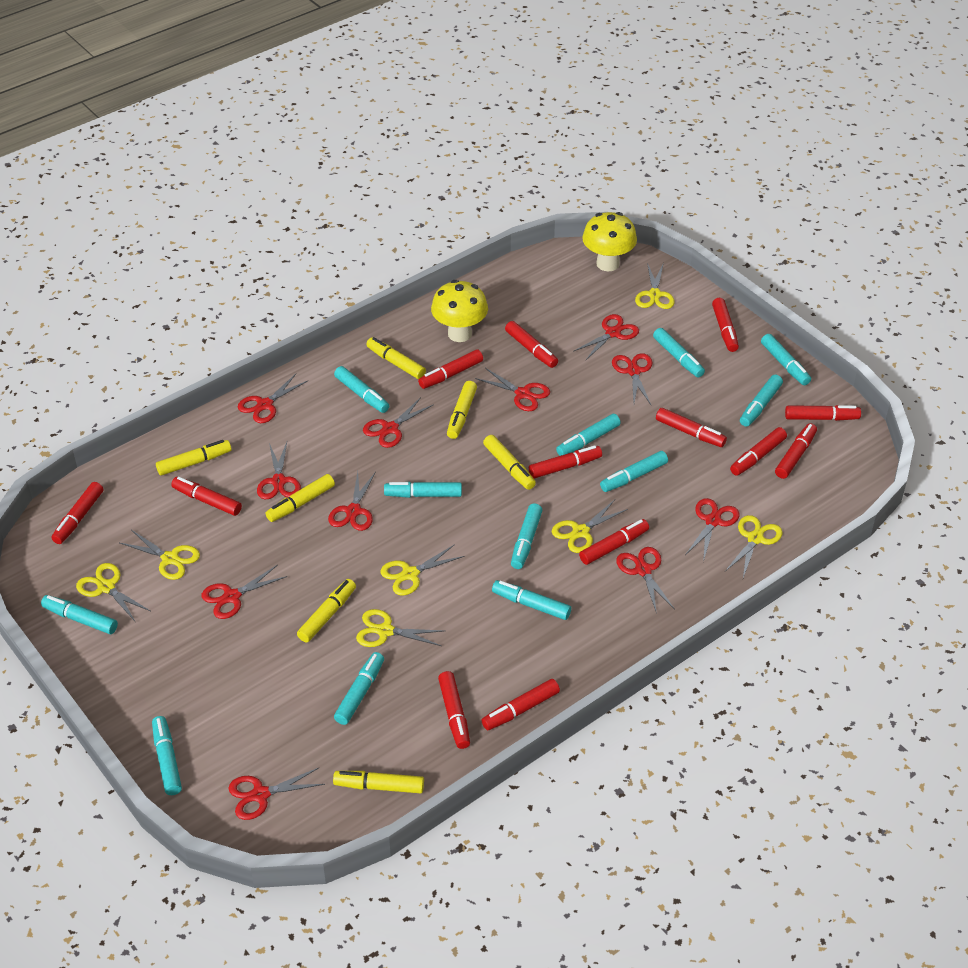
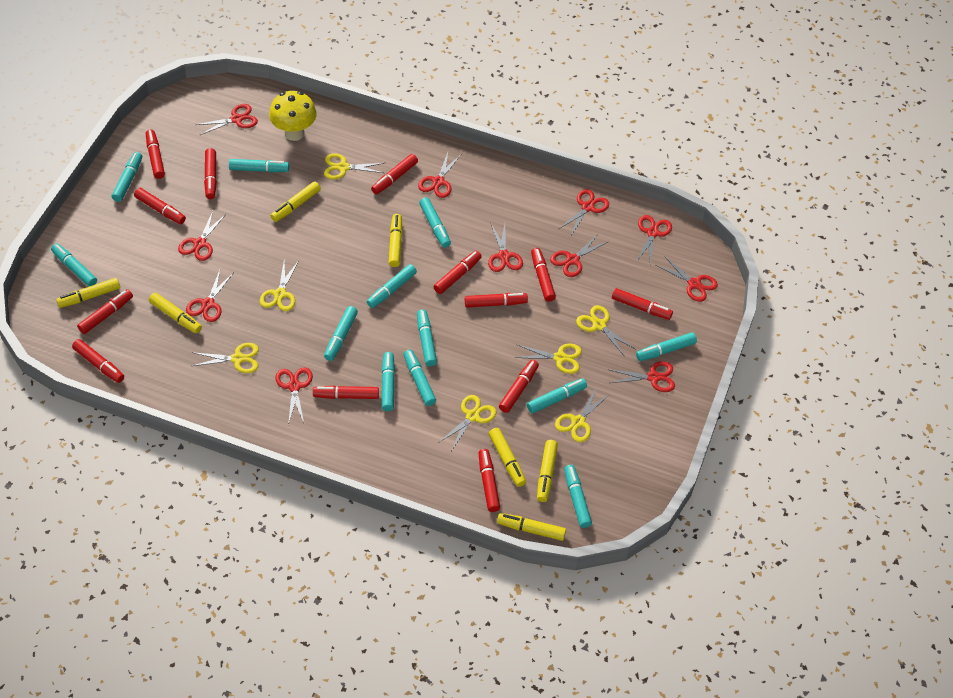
yellow mushroom: [431,280,488,342] [582,212,637,271] = 2 -> [269,91,316,141] = 1

